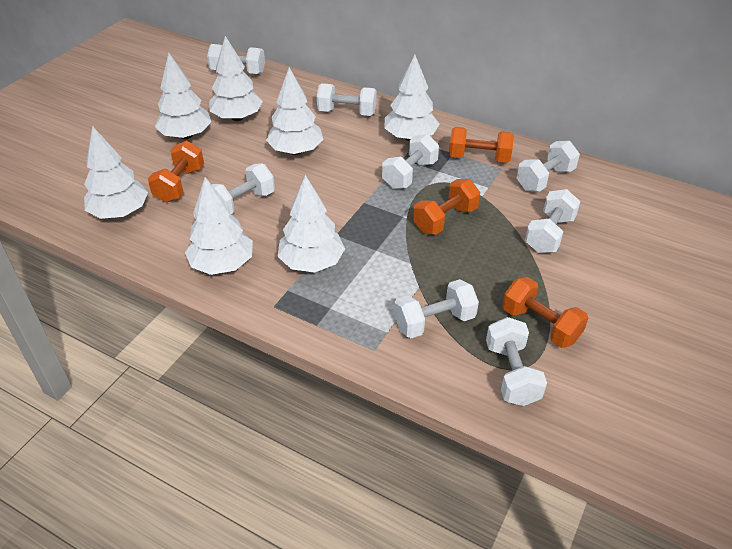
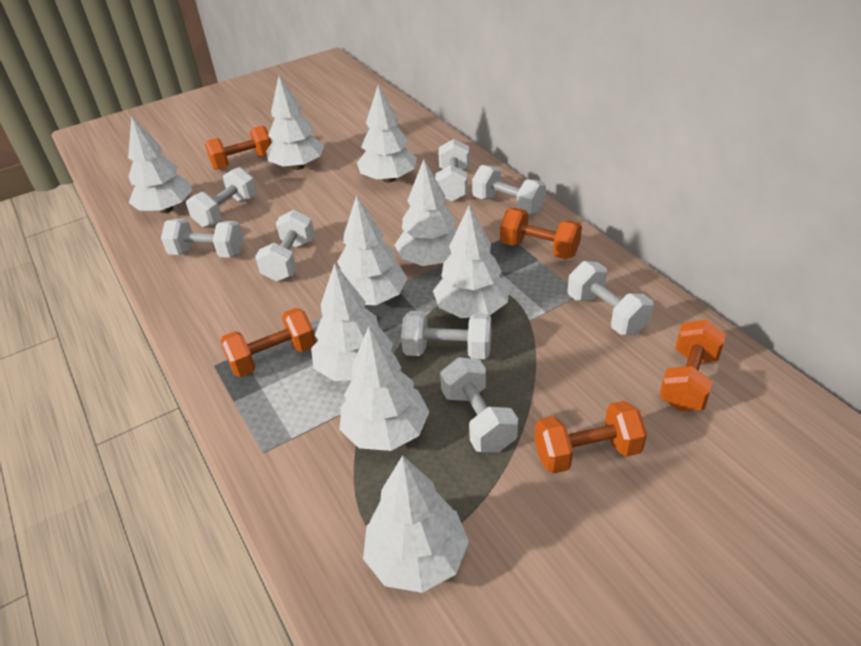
orange dumbbell: [148,141,204,202] [413,179,480,235] [449,127,514,163] [502,277,588,348] = 4 -> [205,125,272,170] [220,308,316,377] [500,208,582,259] [534,401,647,474] [659,320,726,411] = 5
white tree: [84,126,148,219] [155,53,211,139] [185,177,253,275] [209,36,263,121] [266,67,323,155] [277,175,345,273] [384,55,439,141] = 7 -> [128,115,192,213] [266,75,324,170] [311,263,393,381] [337,195,407,305] [339,326,429,451] [357,85,417,183] [363,455,469,593] [395,159,457,266] [433,205,509,318] = 9

